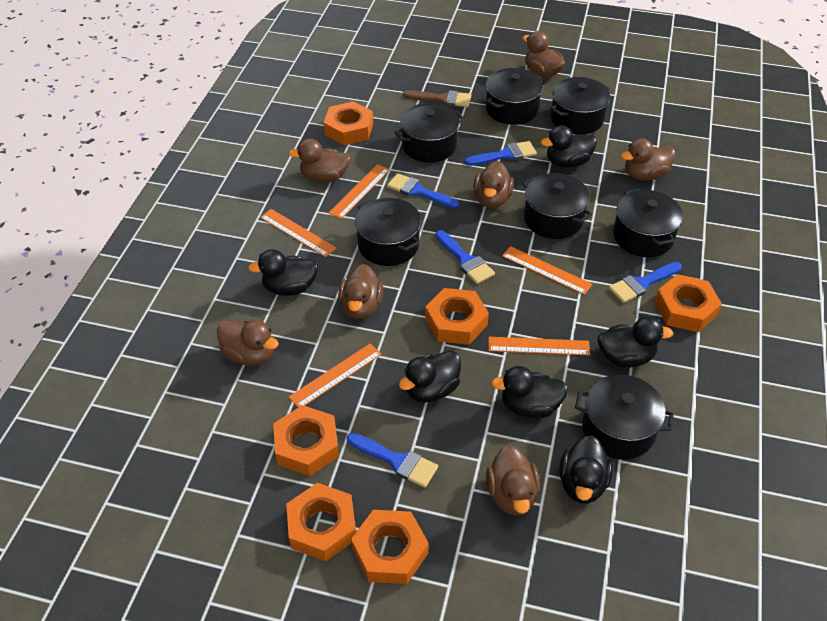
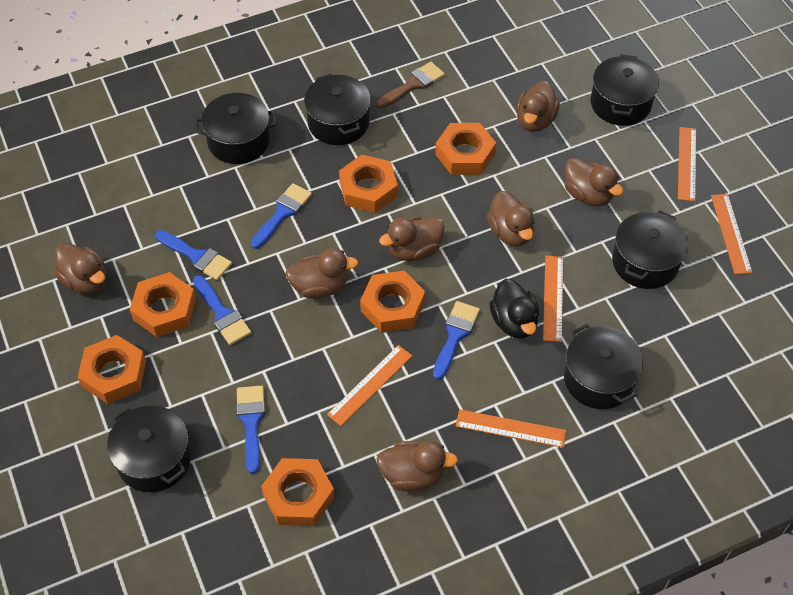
black duck: [248,249,318,296] [399,351,461,403] [491,366,568,418] [541,125,597,168] [559,435,613,504] [598,316,673,368] = 6 -> [489,279,539,339] = 1
black pot: [355,198,421,266] [394,103,465,162] [486,68,543,125] [522,173,592,239] [550,77,610,134] [575,375,674,460] [613,189,683,257] = 7 -> [107,406,191,492] [195,93,277,164] [304,74,371,145] [564,324,644,409] [591,54,659,126] [612,210,688,289] = 6

